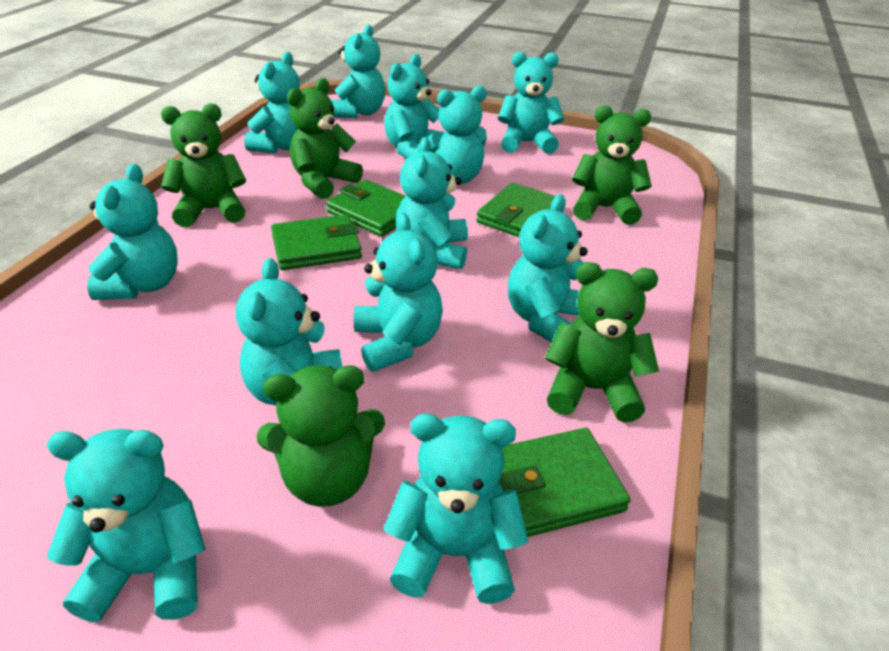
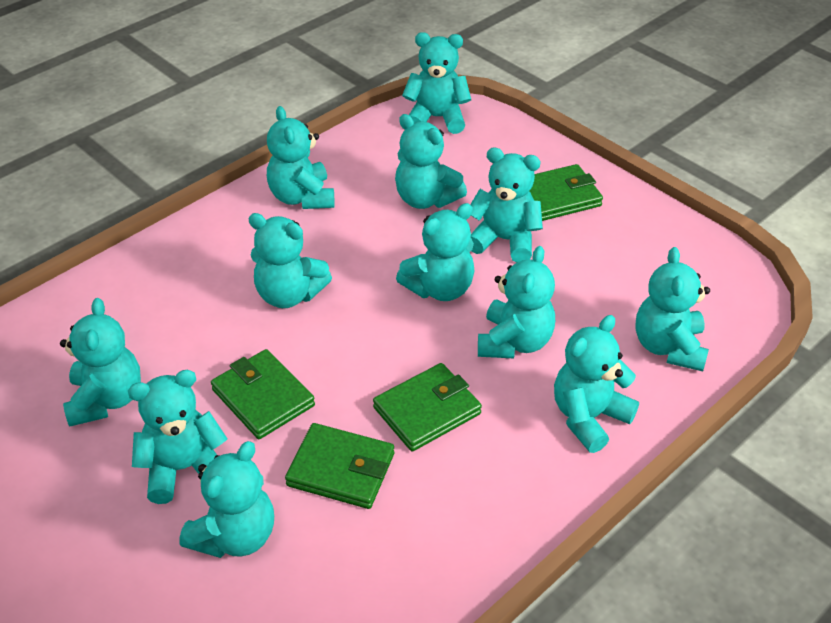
green teddy bear: [161,104,246,227] [257,365,385,507] [287,78,363,199] [545,262,659,423] [572,105,652,225] = 5 -> none = 0

